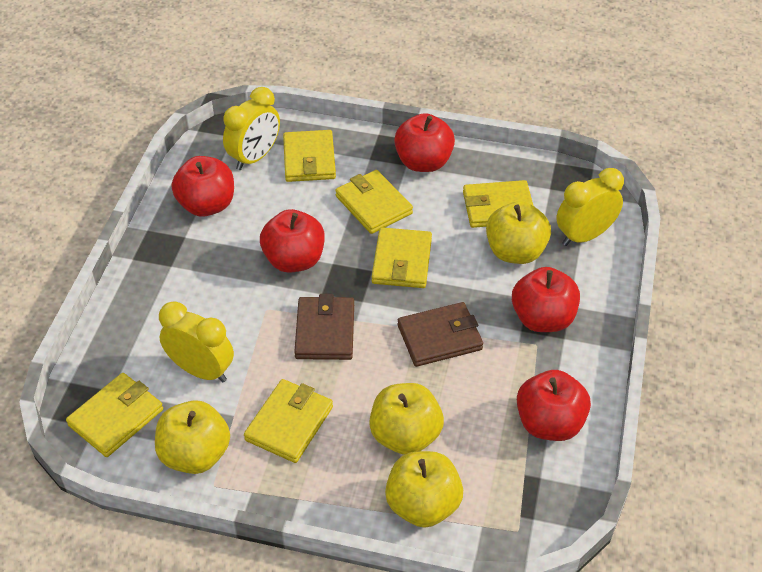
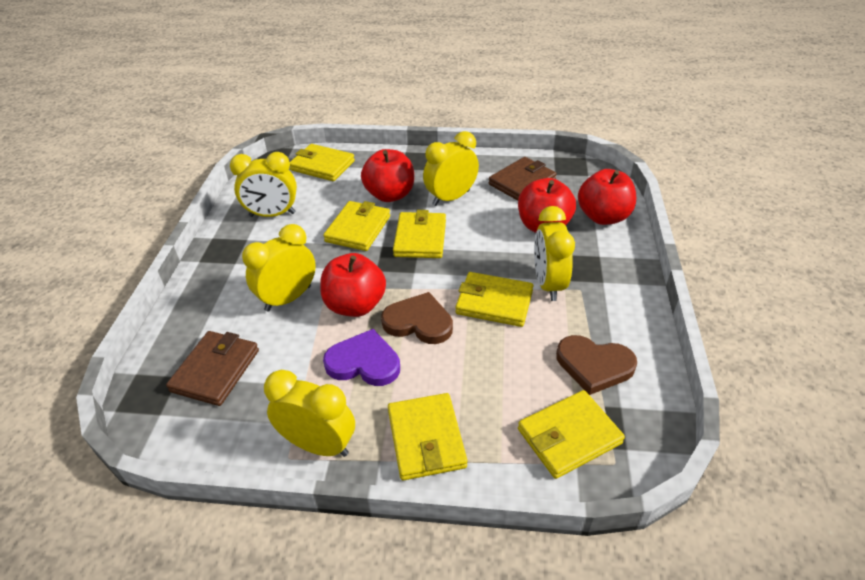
brown heart: none = 0 -> [381,292,453,344] [556,335,637,395] = 2
purple heart: none = 0 -> [323,329,400,386] = 1
red apple: [172,156,234,217] [260,209,325,273] [394,113,455,172] [512,267,580,332] [517,370,591,441] = 5 -> [320,253,386,317] [361,149,414,202] [518,178,576,233] [578,169,636,225] = 4
yellow apple: [155,400,230,474] [369,383,444,455] [385,451,463,528] [486,201,551,264] = 4 -> none = 0
yellow clock: [159,301,234,383] [223,87,280,170] [556,168,624,246] = 3 -> [230,152,297,217] [242,224,316,311] [264,370,355,457] [423,131,479,206] [534,206,575,301] = 5

